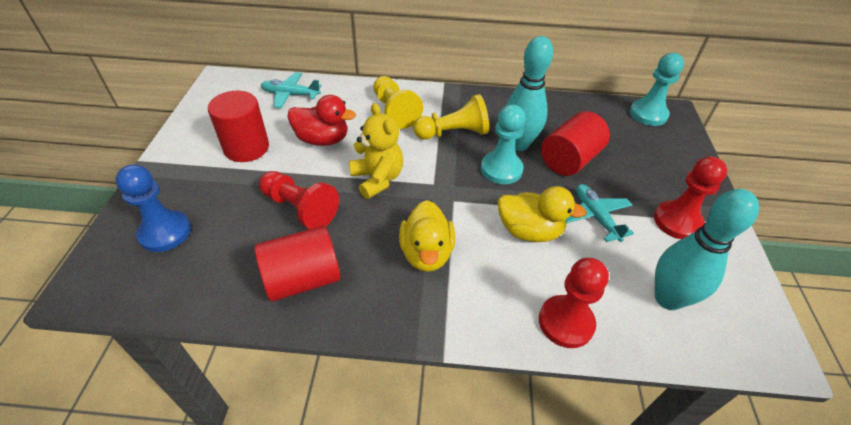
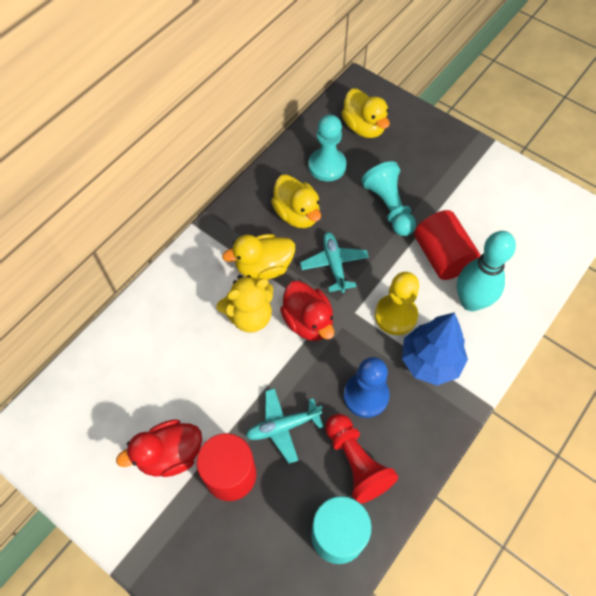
blue tree: none = 0 -> [402,312,468,386] = 1
red cylinder: [208,91,269,162] [254,226,340,302] [541,111,610,176] = 3 -> [197,433,256,501] [414,210,480,280] = 2
red duck: [288,95,356,146] = 1 -> [116,419,202,477] [280,281,334,341] = 2
red pawn: [259,171,339,229] [539,258,609,348] [654,156,727,239] = 3 -> [325,414,398,504] = 1
turquoise bowling pin: [506,36,553,151] [655,189,759,310] = 2 -> [457,231,516,311] = 1
turquoise cylinder: none = 0 -> [311,496,372,564] = 1
yellow duck: [399,200,455,272] [498,186,587,242] = 2 -> [222,234,295,280] [271,175,321,228] [341,89,390,138] = 3
yellow pawn: [373,76,423,129] [413,94,489,140] = 2 -> [375,272,419,335] = 1

